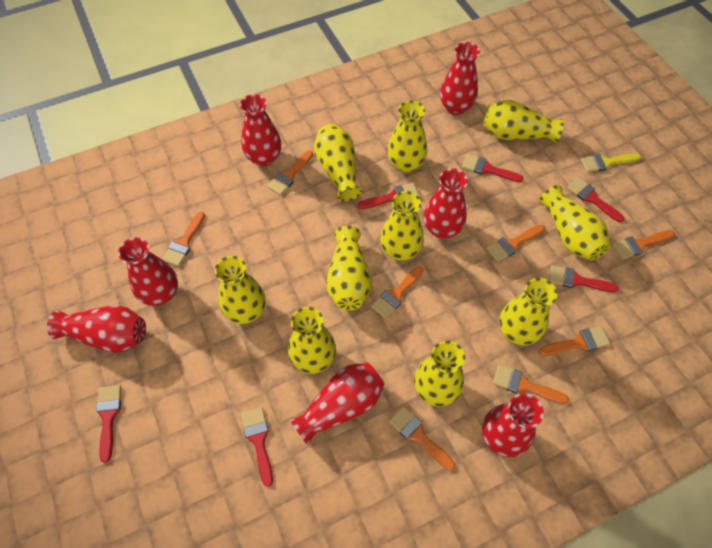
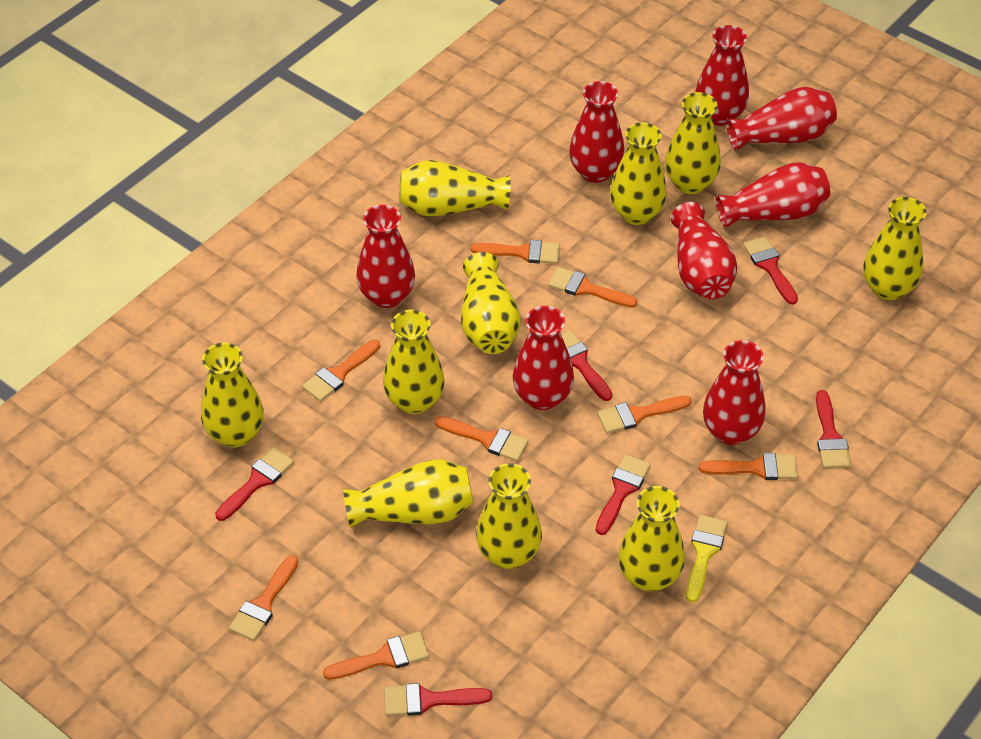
red vase: [47,306,146,353] [118,237,178,306] [240,94,281,166] [289,363,384,445] [424,168,468,239] [440,42,480,115] [482,393,544,457] = 7 -> [356,205,415,308] [513,306,574,410] [569,81,625,183] [671,202,737,299] [695,25,749,126] [703,340,766,445] [715,162,830,229] [726,87,837,151] = 8

